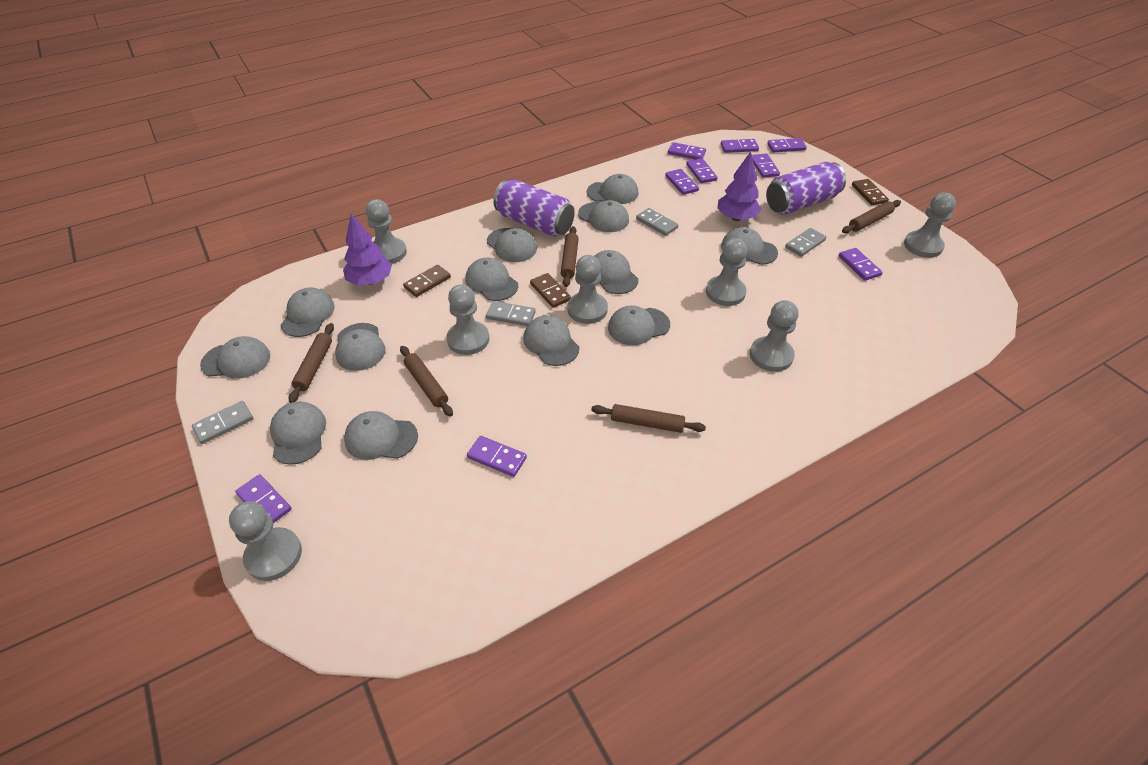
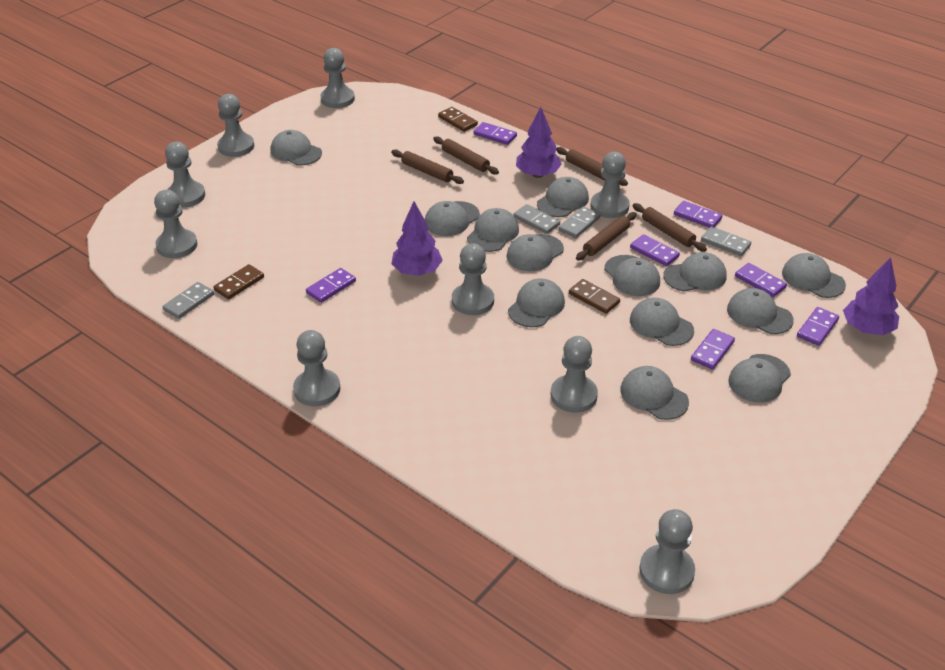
grey pawn: [229,501,302,581] [365,199,407,264] [446,284,489,355] [567,255,608,324] [706,238,747,306] [750,300,798,372] [904,193,956,258] = 7 -> [154,190,198,258] [165,142,205,208] [217,94,254,157] [293,330,341,406] [320,48,355,108] [452,243,494,315] [551,336,598,413] [590,152,630,218] [639,509,695,594] = 9
purple can: [493,180,575,237] [766,162,846,215] = 2 -> none = 0
purple domino: [235,474,292,523] [467,436,527,477] [665,169,699,195] [668,142,706,159] [686,158,718,183] [721,139,759,153] [752,153,780,178] [767,138,807,153] [839,248,883,281] = 9 -> [306,268,356,303] [474,122,517,145] [630,234,680,266] [674,201,722,228] [691,329,735,369] [735,263,787,297] [797,307,839,346] = 7
purple tree: [343,213,392,286] [717,151,762,221] = 2 -> [391,201,443,276] [516,107,562,178] [843,257,899,335] = 3

